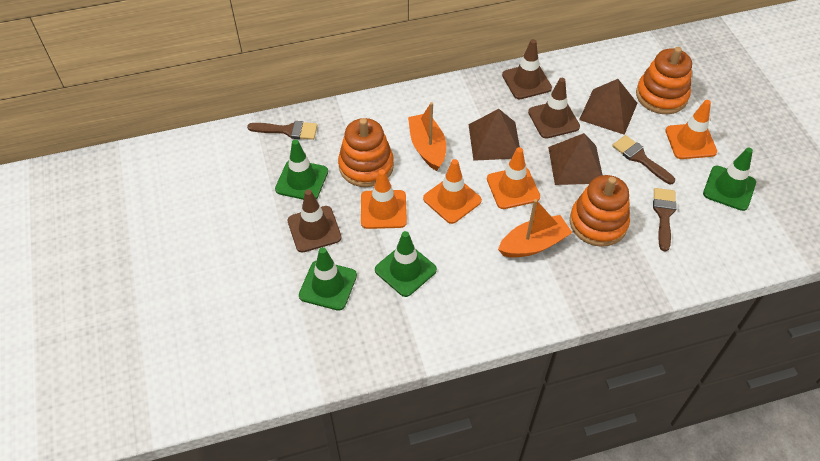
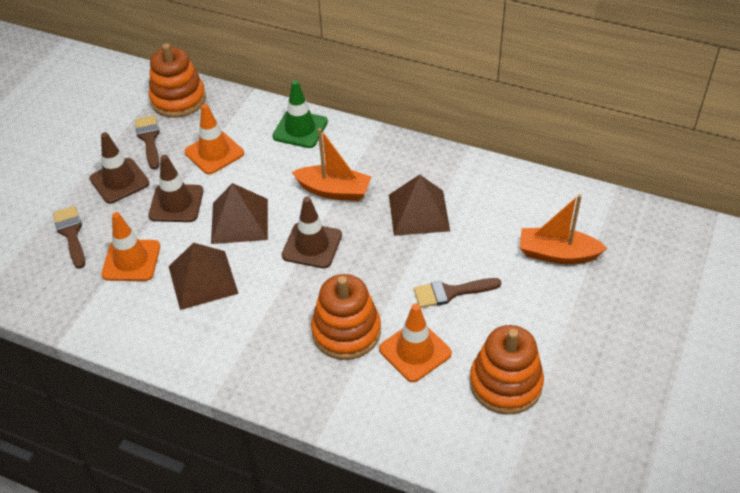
green traffic cone: [275,140,328,200] [299,247,357,311] [375,231,437,297] [703,147,756,211] = 4 -> [272,80,328,148] = 1
orange traffic cone: [361,169,407,229] [423,159,482,224] [487,147,540,209] [665,100,717,159] = 4 -> [101,212,160,281] [184,104,244,174] [379,304,452,382] = 3

